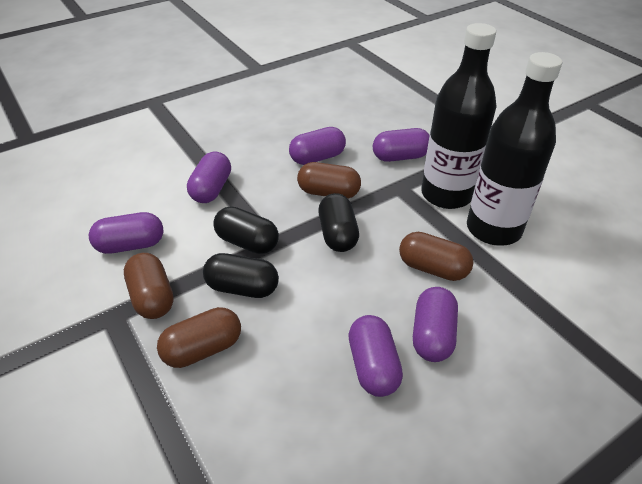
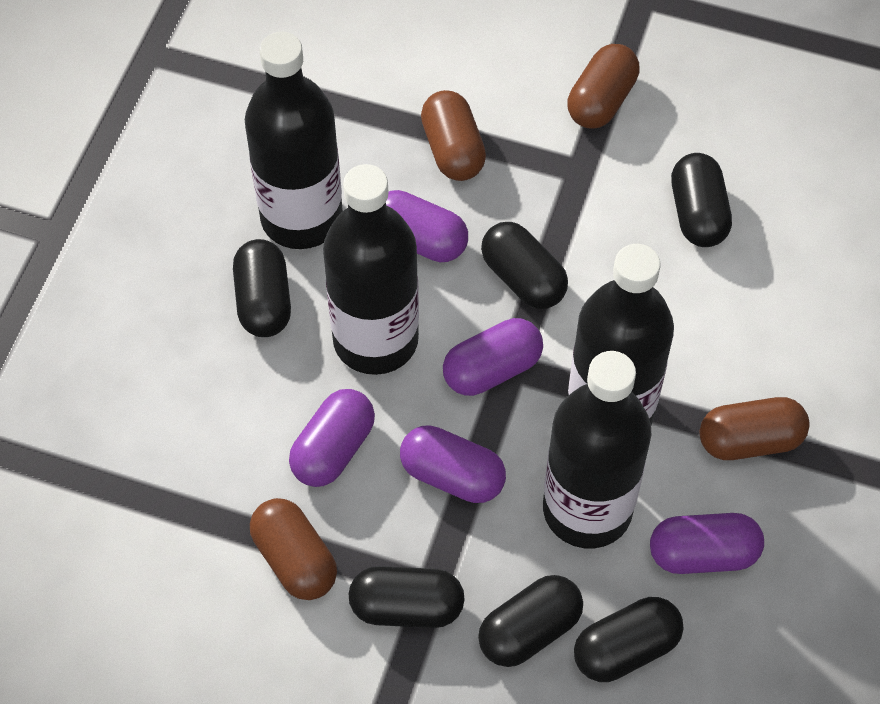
black bottle: [421,23,497,209] [467,52,562,246] = 2 -> [245,32,343,249] [323,164,419,375] [543,351,651,549] [568,244,674,425] = 4
black capsule: [203,253,279,298] [213,206,279,254] [318,193,359,252] = 3 -> [233,239,291,337] [349,566,465,628] [478,575,583,667] [481,222,568,309] [574,597,684,682] [671,153,732,247] = 6
purple capsule: [89,212,163,254] [187,152,231,203] [289,127,346,165] [348,315,403,397] [373,128,430,162] [413,287,458,362] = 6 -> [289,389,375,487] [386,190,468,262] [400,425,506,503] [443,318,543,396] [650,513,764,574] = 5

